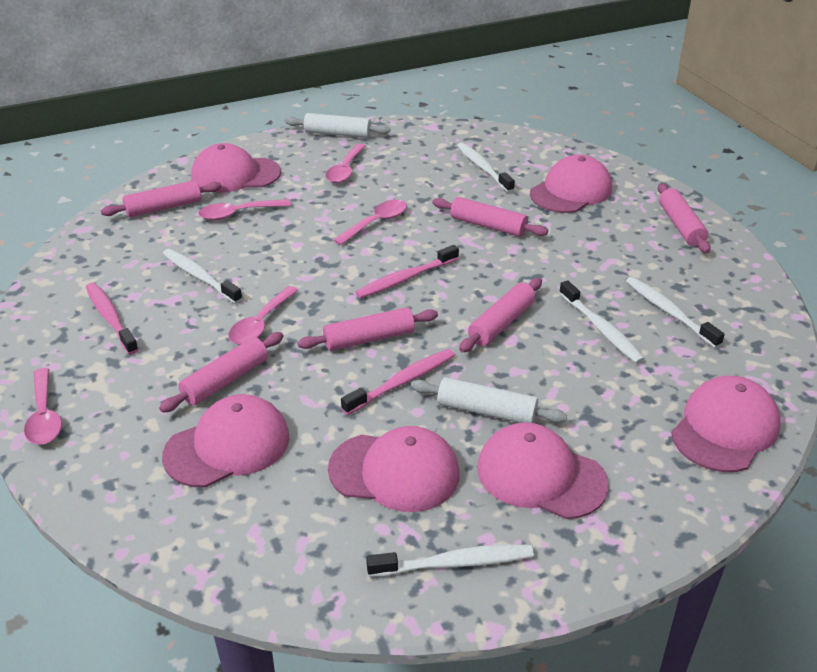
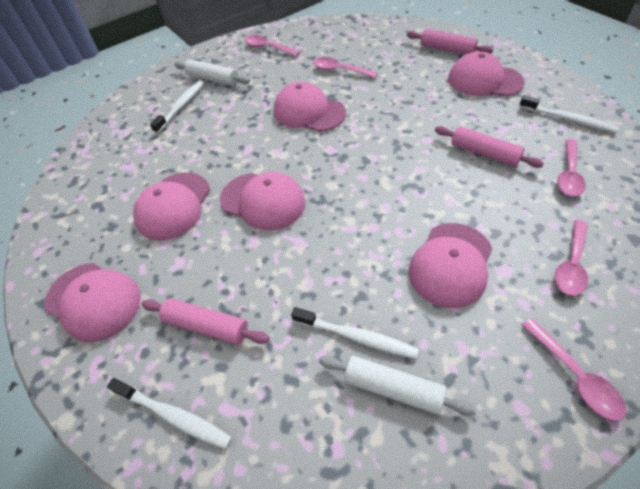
pink rolling pin: [101,180,222,217] [159,332,284,413] [297,307,438,351] [432,197,548,237] [459,278,542,353] [658,183,711,253] = 6 -> [142,298,269,345] [407,29,493,55] [435,126,544,168] = 3
pink toothbrush: [86,283,139,355] [341,349,455,415] [355,245,459,298] = 3 -> none = 0
white toothbrush: [163,249,242,304] [366,545,534,577] [457,143,515,193] [559,280,645,364] [626,277,725,348] = 5 -> [107,378,232,449] [150,80,204,133] [291,307,419,359] [519,95,619,133] = 4

